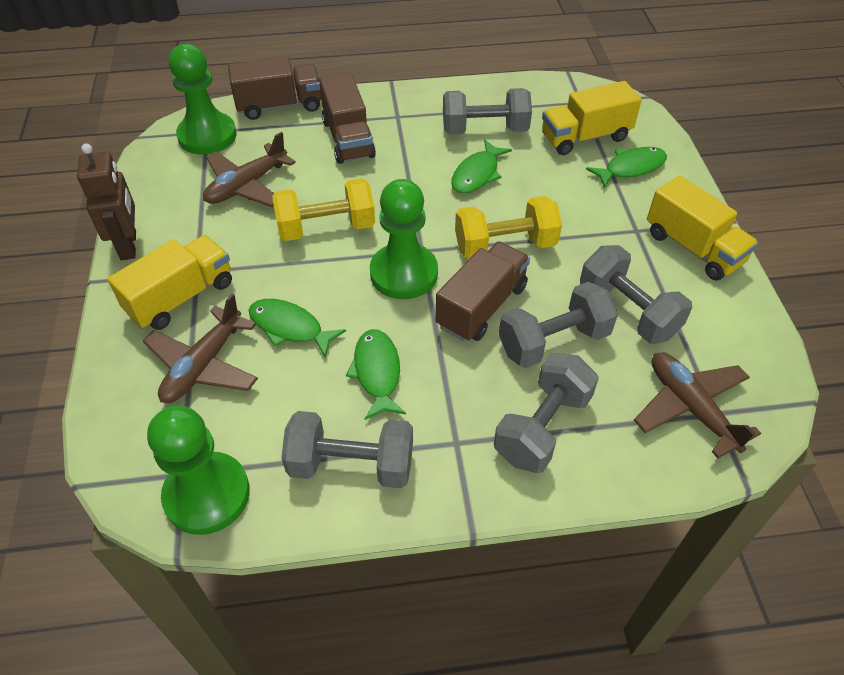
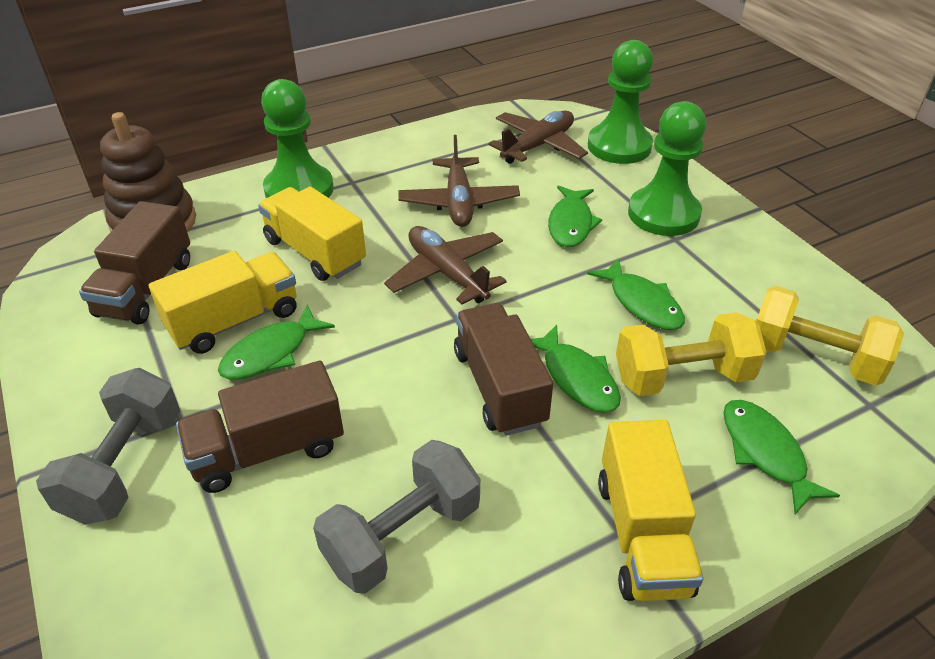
brown robot: [77,143,136,260] = 1 -> none = 0
brown stacking toy: none = 0 -> [100,112,196,232] = 1
green fish: [249,299,346,358] [346,329,406,420] [451,140,512,193] [586,147,667,188] = 4 -> [218,305,335,379] [531,325,621,413] [548,185,602,247] [587,258,685,330] [723,400,840,514] = 5
grey dumbbell: [281,411,413,488] [443,88,532,135] [494,353,599,473] [499,282,618,368] [580,245,692,344] = 5 -> [36,368,180,525] [313,440,480,594] = 2

